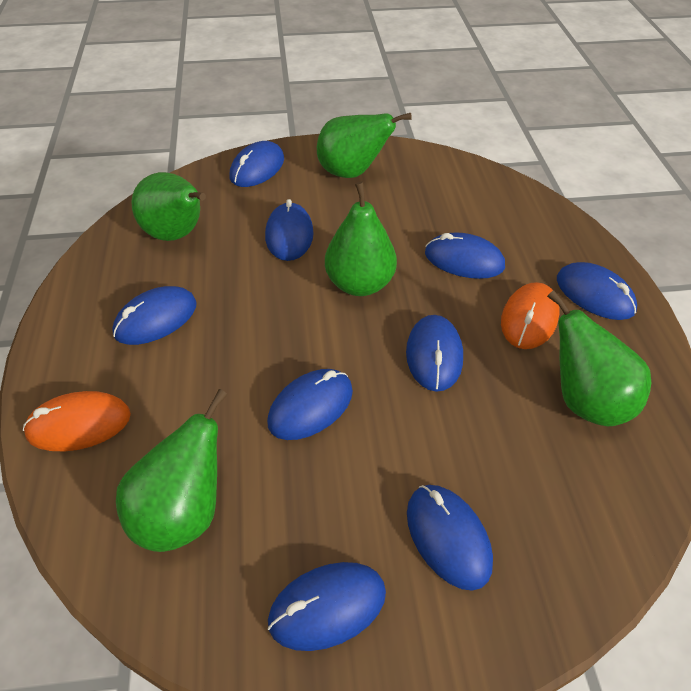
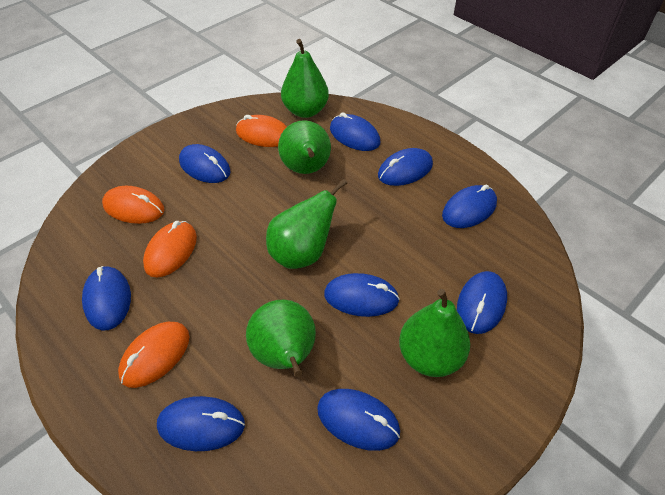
orange mouse: [23,391,131,451] [501,282,560,349] = 2 -> [102,186,164,224] [118,322,189,388] [143,221,197,277] [236,115,287,147] = 4

